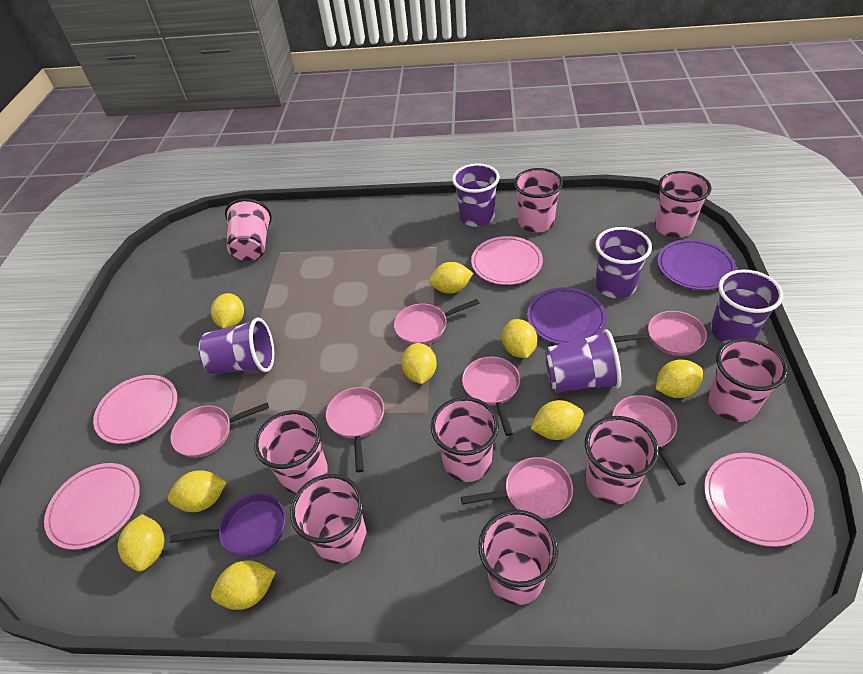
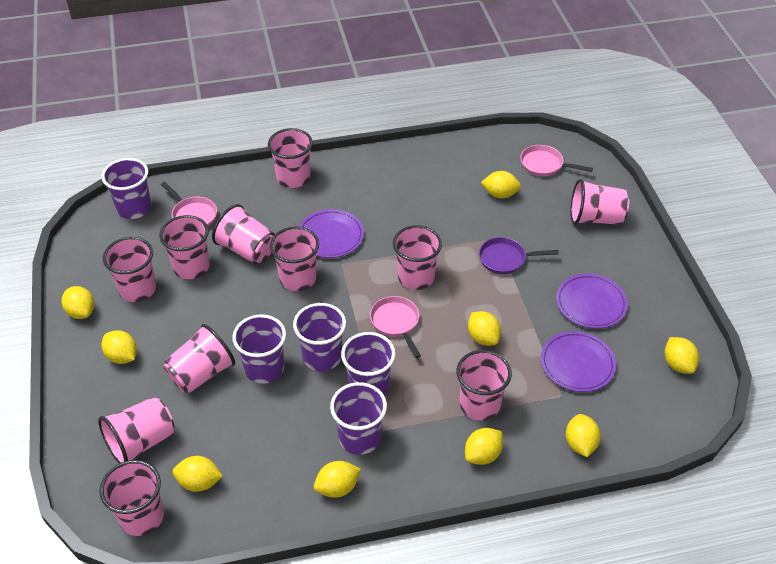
pink cup: [225,198,272,261] [254,410,328,494] [290,474,367,564] [431,397,499,482] [478,509,559,605] [514,168,563,233] [585,416,659,505] [655,171,712,238] [708,338,788,422] = 9 -> [98,397,175,464] [99,460,164,536] [103,237,156,302] [159,215,210,279] [163,324,235,393] [212,204,275,264] [268,128,313,188] [270,226,319,291] [393,225,442,290] [456,350,512,421] [570,179,629,225] = 11
pink pan: [170,403,269,458] [326,387,384,472] [394,299,479,345] [461,457,573,519] [462,357,520,436] [612,395,686,486] [613,311,707,356] = 7 -> [161,182,217,227] [370,296,421,358] [520,145,593,176] = 3
pink plate: [44,463,140,550] [93,375,177,444] [471,236,543,285] [704,453,814,547] = 4 -> none = 0
purple plate: [527,287,607,344] [657,239,736,290] = 2 -> [299,209,364,258] [541,331,616,392] [556,274,628,329] = 3

